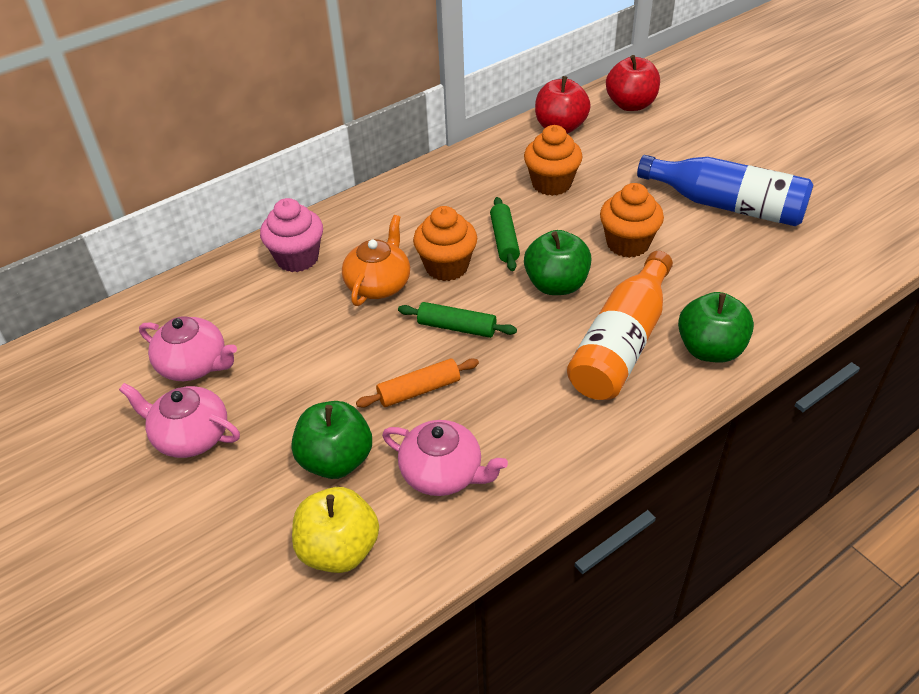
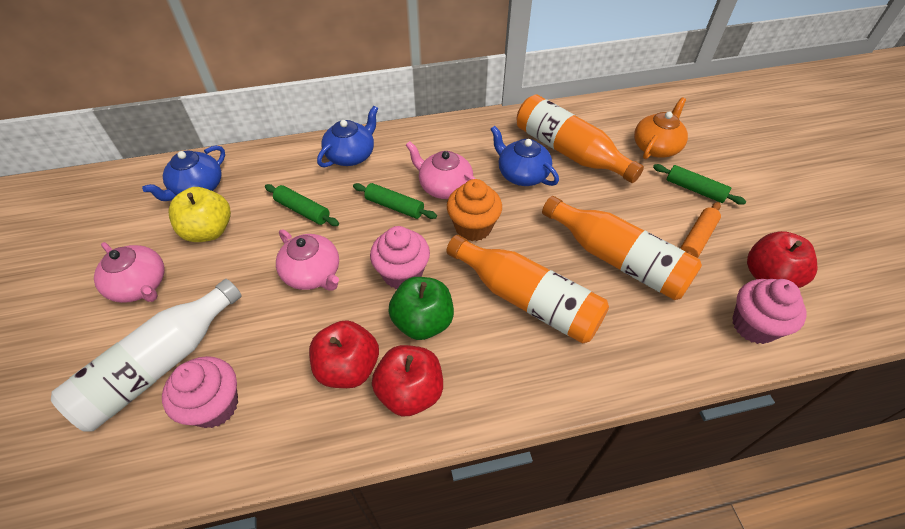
blue bottle: [637,155,813,226] = 1 -> none = 0
blue teapot: none = 0 -> [142,146,225,201] [317,106,378,168] [490,126,559,186] = 3
green apple: [291,401,372,479] [524,230,592,295] [678,292,754,362] = 3 -> [388,277,454,340] = 1
green rolling pin: [398,302,517,338] [490,197,520,271] = 2 -> [265,184,339,226] [353,183,437,219] [653,164,746,205] = 3
orange bottle: [567,251,673,400] = 1 -> [446,235,609,344] [516,94,644,183] [542,196,702,300] = 3
orange cupcake: [413,206,477,281] [524,125,583,196] [600,183,664,258] = 3 -> [447,179,502,241] = 1
pink cupcake: [260,198,323,272] = 1 -> [162,356,238,428] [370,226,430,289] [732,279,807,344] = 3
red apple: [535,76,591,134] [606,55,660,111] = 2 -> [309,320,379,388] [372,345,443,417] [747,231,817,288] = 3
white bottle: none = 0 -> [51,279,242,432] = 1

